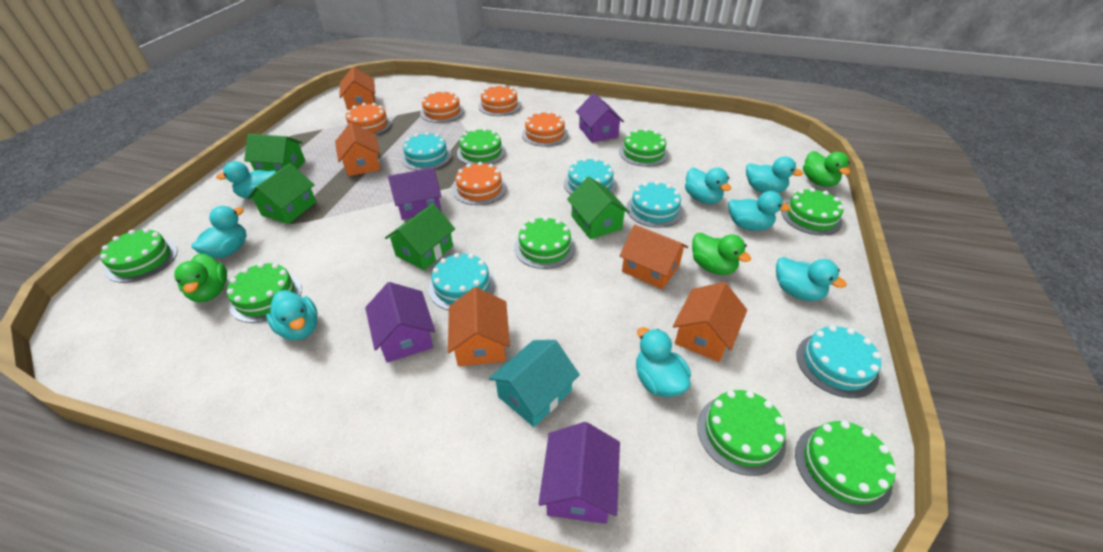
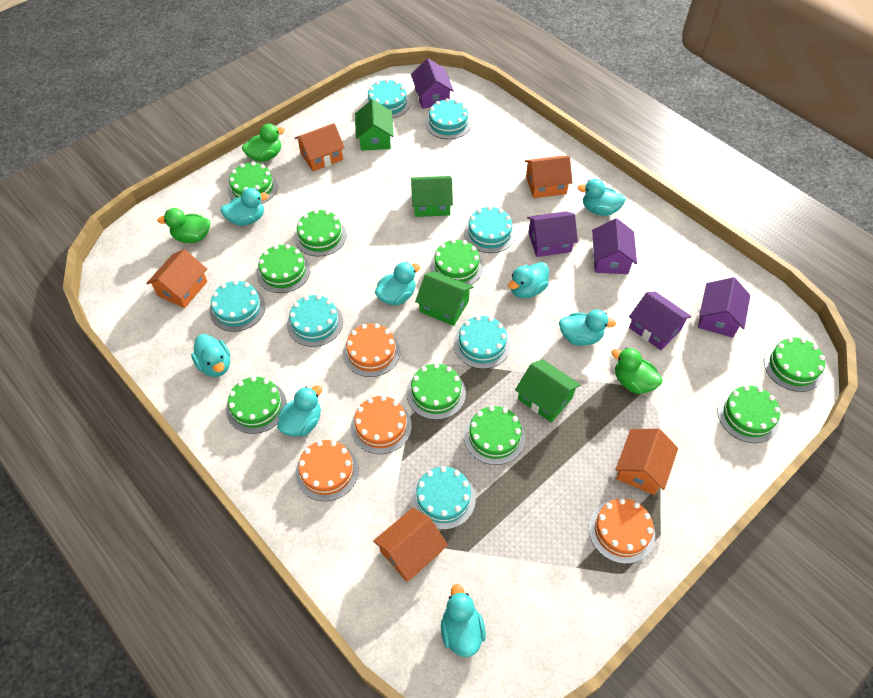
green cake: [100,228,178,283] [227,263,302,323] [457,128,506,165] [514,216,575,269] [619,128,668,167] [697,390,786,476] [781,188,844,236] [795,421,896,514] = 8 -> [226,376,287,434] [228,162,278,204] [256,244,310,293] [295,210,346,257] [407,363,466,420] [430,239,483,285] [464,406,525,465] [718,385,780,443] [764,337,825,392] = 9
orange cake: [345,103,392,135] [420,90,464,123] [453,162,507,205] [478,85,521,116] [522,111,568,147] = 5 -> [296,440,359,501] [343,324,400,377] [351,396,411,454] [589,498,655,564] = 4
purple house: [365,282,435,363] [388,167,441,220] [538,422,620,524] [576,93,624,142] = 4 -> [411,58,454,109] [527,211,578,257] [592,218,637,274] [629,292,692,350] [698,277,750,338] = 5
turquoise cake: [401,132,452,170] [429,253,495,310] [564,158,617,195] [626,181,683,228] [796,325,881,398] = 5 -> [210,280,265,332] [287,295,343,347] [365,79,410,118] [411,466,476,530] [425,98,472,139] [454,316,511,369] [464,206,516,253] = 7
turquoise house: [489,340,580,427] = 1 -> none = 0

